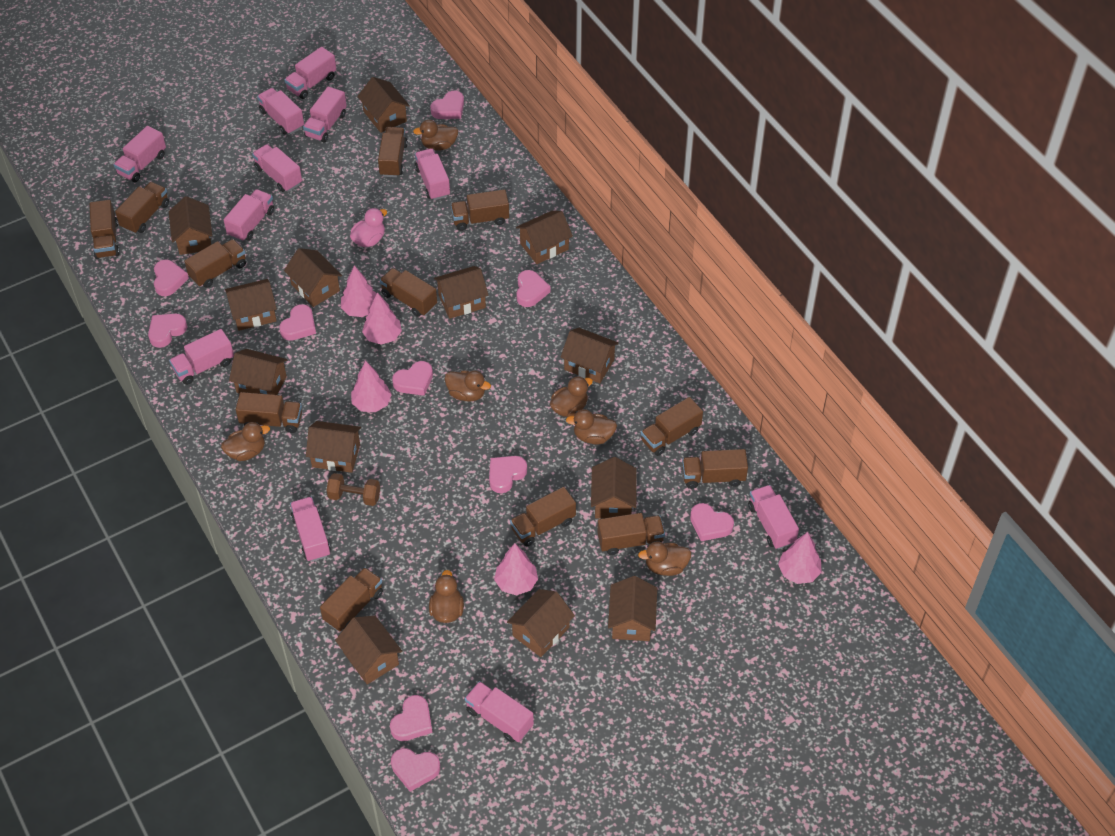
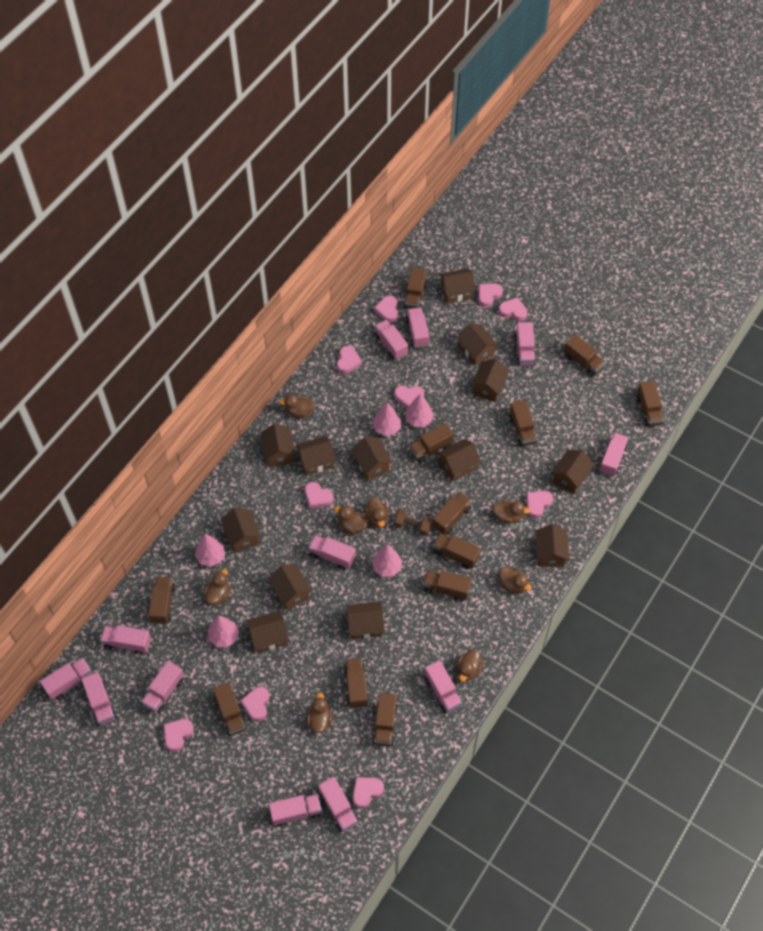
brown duck: [221,422,270,461] [413,120,458,151] [429,570,464,623] [445,370,491,402] [550,376,593,417] [566,409,617,444] [638,541,691,576] = 7 -> [203,569,230,605] [279,394,315,418] [307,693,332,733] [334,505,367,534] [365,497,389,528] [457,649,483,682] [493,500,530,523] [499,567,532,594] = 8
pink duck: [350,208,387,247] = 1 -> none = 0
pink truck: [114,126,166,182] [169,329,234,385] [224,189,274,242] [252,144,302,192] [257,88,304,135] [284,47,336,99] [290,497,331,562] [303,86,347,143] [415,148,450,200] [465,681,534,742] [748,485,799,549] = 11 -> [40,658,92,700] [81,672,117,726] [100,625,151,655] [141,661,184,713] [269,794,322,827] [308,535,356,570] [318,777,358,832] [374,320,408,360] [406,307,429,349] [424,660,462,713] [515,322,535,366] [599,432,629,477] = 12

